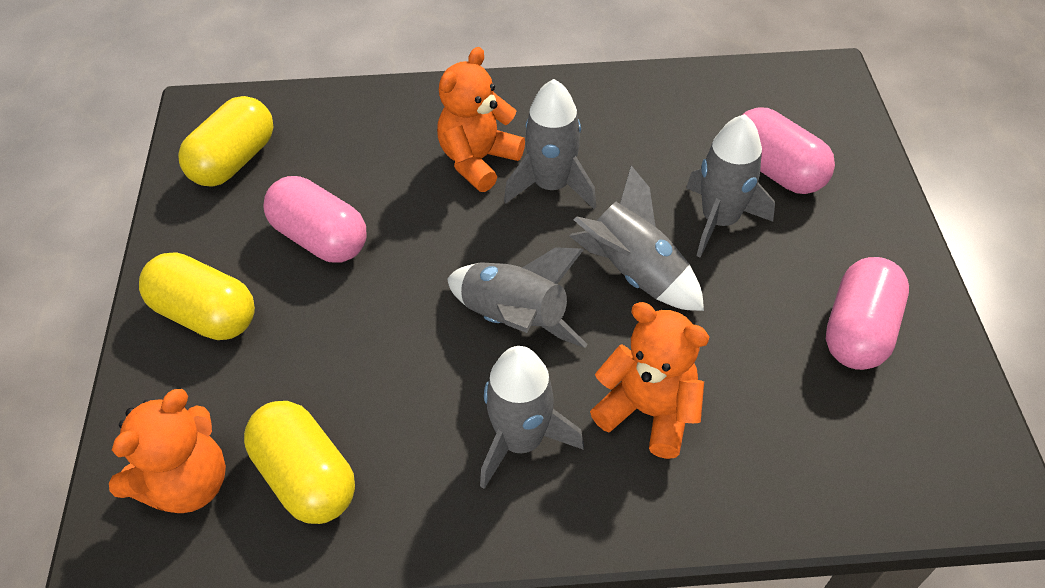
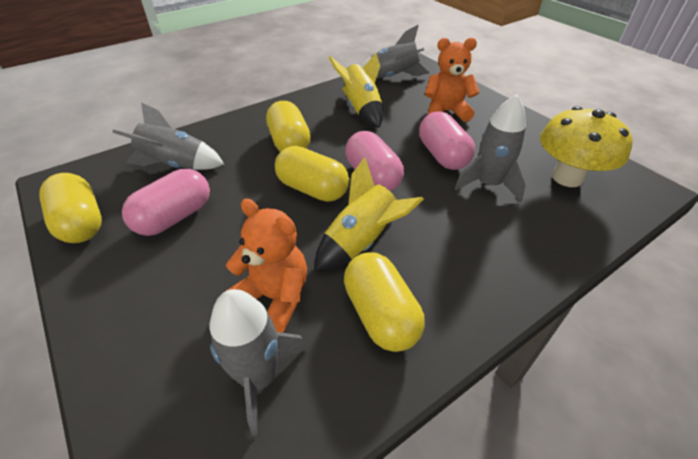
grey rocket: [447,247,588,348] [480,346,584,489] [504,79,596,209] [570,166,704,311] [686,114,775,258] = 5 -> [112,102,224,170] [209,289,307,436] [361,25,430,78] [454,95,526,202] = 4
orange teddy bear: [109,389,226,513] [437,47,525,192] [590,302,709,459] = 3 -> [226,199,307,333] [424,38,480,122] = 2
yellow capsule: [139,252,255,340] [178,96,273,186] [244,401,355,524] = 3 -> [39,173,102,243] [266,101,311,152] [275,146,349,202] [344,253,425,352] = 4
yellow mushroom: none = 0 -> [540,106,632,187] = 1
yellow rocket: none = 0 -> [314,157,424,271] [329,53,383,128] = 2

